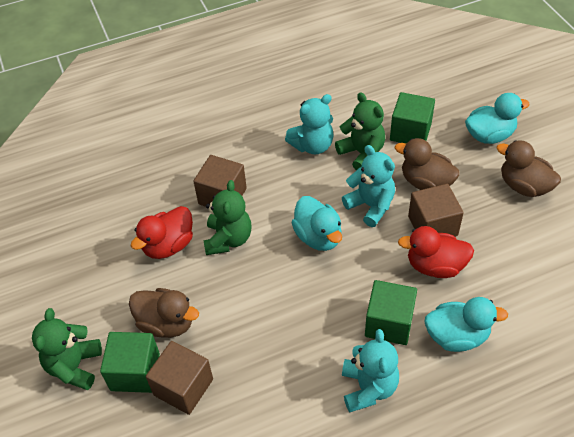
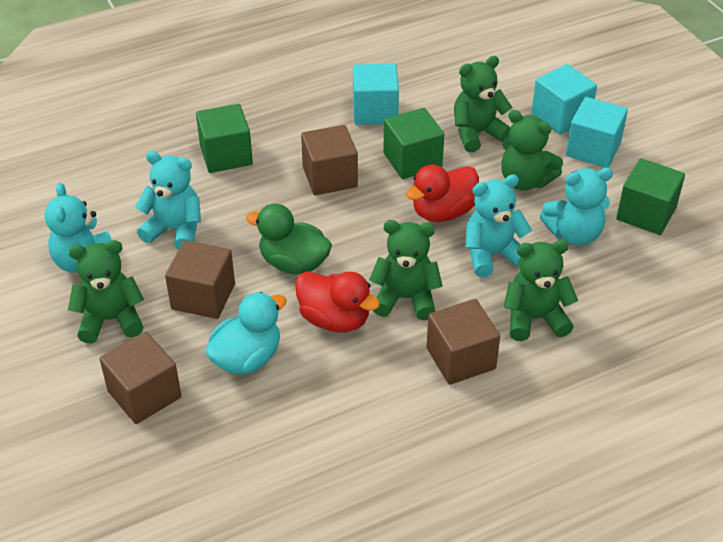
brown cube: [146,341,213,415] [193,155,247,207] [408,184,464,237] = 3 -> [100,332,182,424] [165,240,235,319] [301,125,358,195] [426,299,500,385] = 4
brown duck: [129,288,199,338] [395,138,460,190] [496,140,561,197] = 3 -> none = 0
green duck: none = 0 -> [246,204,332,274] = 1
green teddy bear: [32,308,102,390] [204,180,251,255] [335,92,385,170] = 3 -> [68,240,144,343] [369,220,443,320] [454,56,512,153] [501,110,563,191] [504,240,578,341] = 5
turquoise cube: none = 0 -> [353,64,399,125] [531,64,597,135] [566,97,628,168] = 3
turquoise duck: [291,196,342,251] [424,297,508,352] [465,93,530,144] = 3 -> [205,292,287,374] = 1
turquoise teddy bear: [285,94,334,155] [342,145,395,227] [342,329,399,413] = 3 -> [45,183,112,278] [135,151,201,250] [465,174,532,277] [540,168,613,246] = 4

